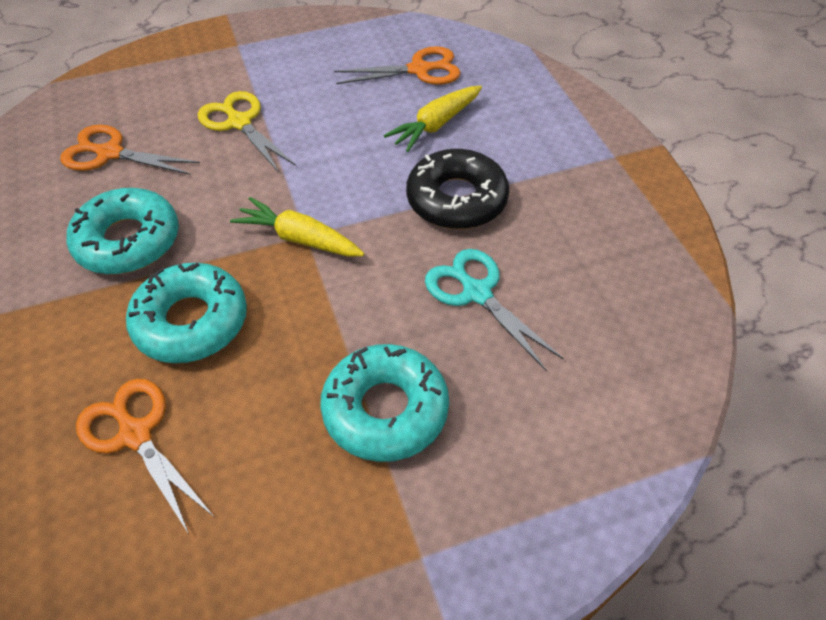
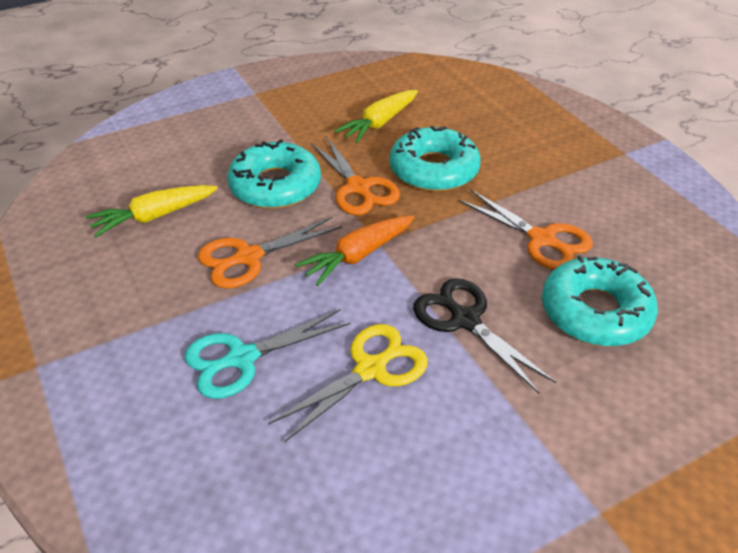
black donut: [406,149,509,229] = 1 -> none = 0
black scissors: none = 0 -> [413,278,556,394] = 1
orange carrot: none = 0 -> [295,216,415,286] = 1

